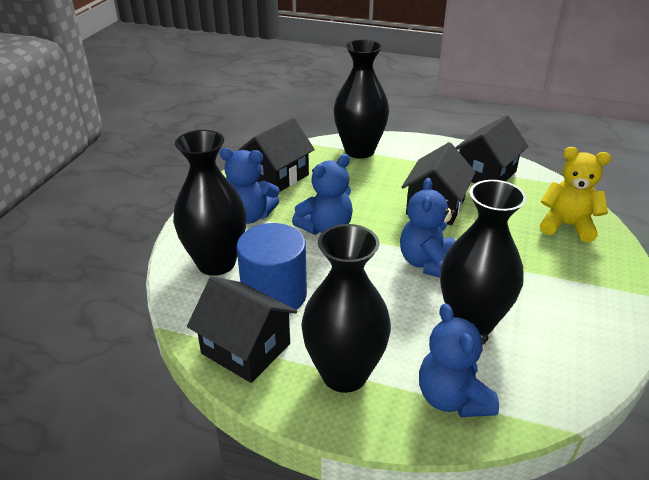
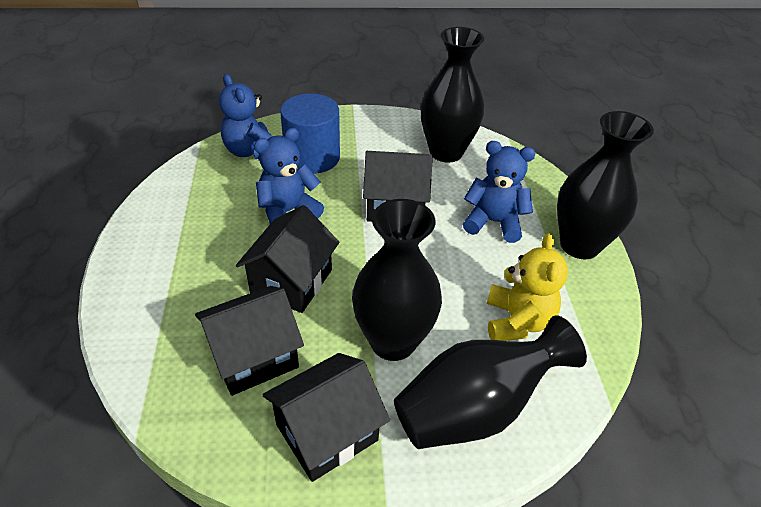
blue teddy bear: [220,148,280,224] [292,154,353,235] [400,178,456,278] [419,303,499,417] = 4 -> [219,74,272,159] [254,128,324,224] [463,141,535,243] = 3

